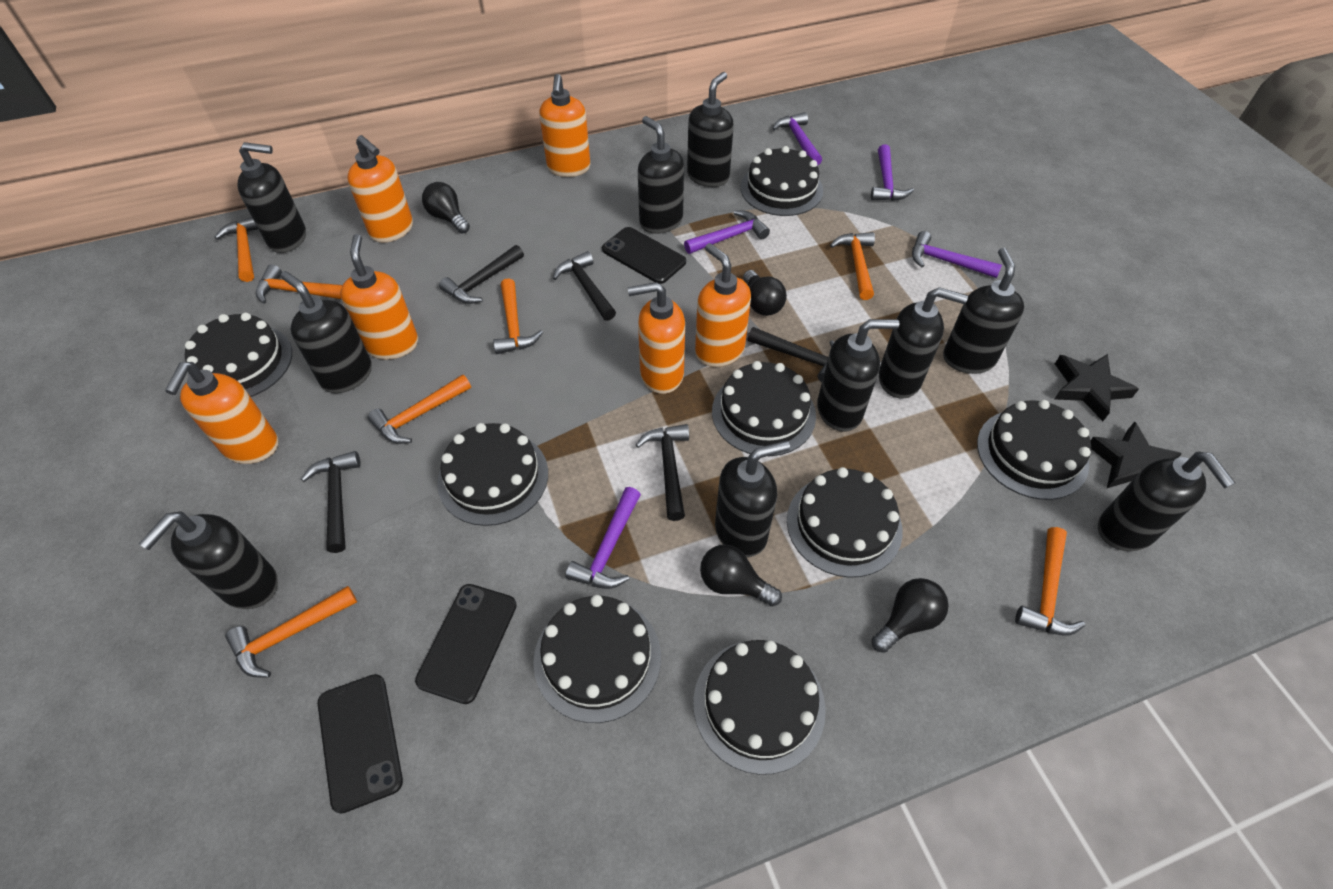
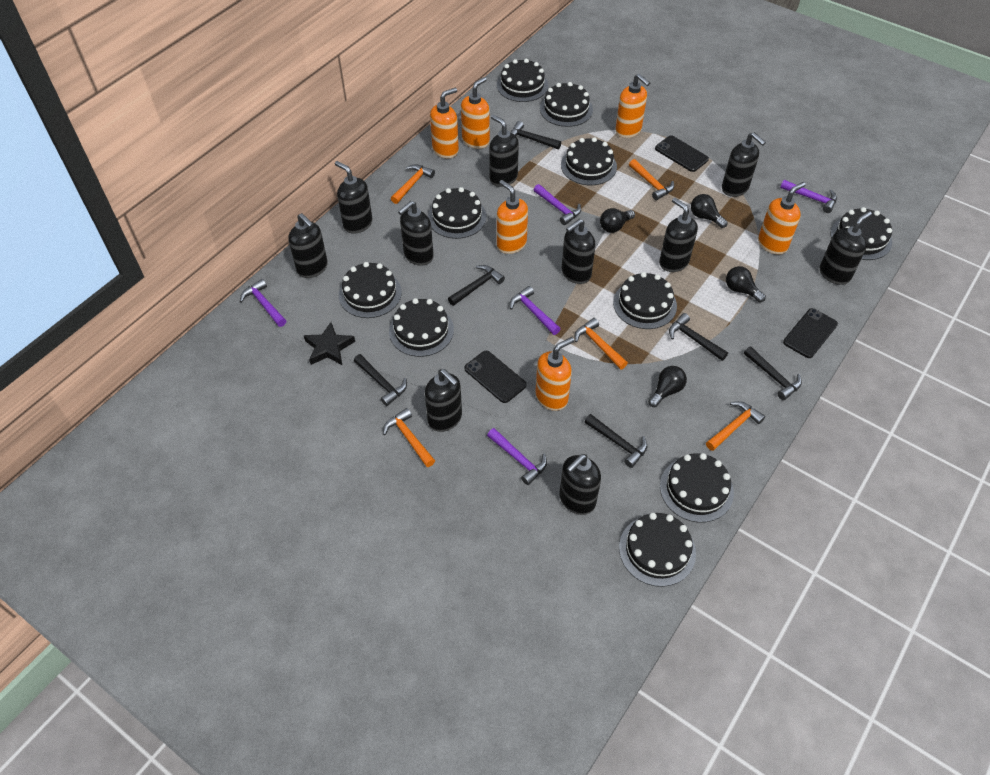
black cake: [185,313,292,397] [437,423,548,526] [533,595,661,723] [693,640,826,775] [712,361,816,456] [741,146,823,216] [787,467,903,578] [977,400,1091,500] = 8 -> [339,262,402,318] [389,298,454,357] [428,187,486,239] [497,59,549,102] [540,82,593,127] [561,137,617,185] [613,272,677,329] [619,513,696,587] [660,453,734,523] [831,207,892,260] = 10
black hammer: [301,451,361,553] [439,245,524,304] [553,251,616,321] [636,424,689,521] [748,327,834,382] = 5 -> [354,354,407,406] [448,265,505,306] [510,121,561,149] [585,414,647,468] [669,313,728,361] [744,346,802,400] = 6
black star: [1055,354,1139,421] [1091,421,1182,489] = 2 -> [304,322,355,365] = 1
orange hammer: [215,217,258,282] [225,586,357,678] [256,264,343,304] [368,374,471,444] [493,278,543,354] [830,232,875,300] [1015,527,1085,636] = 7 -> [383,408,435,467] [391,164,435,204] [574,318,628,370] [629,159,674,200] [706,401,765,451] = 5

